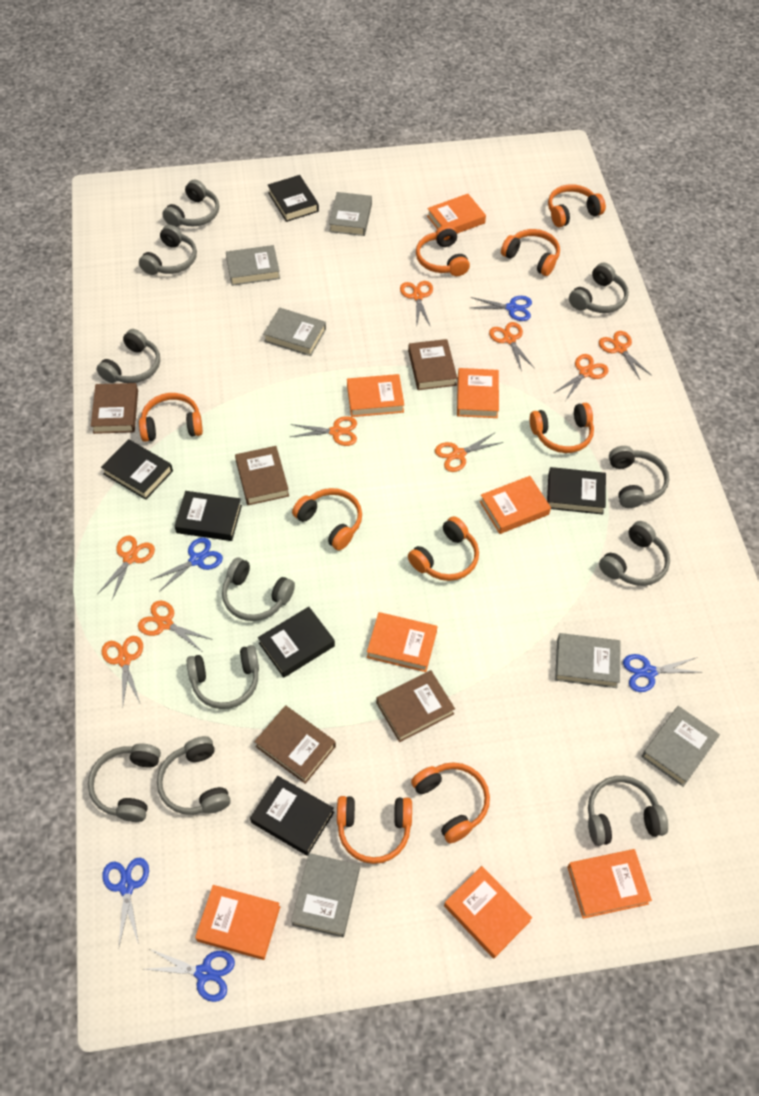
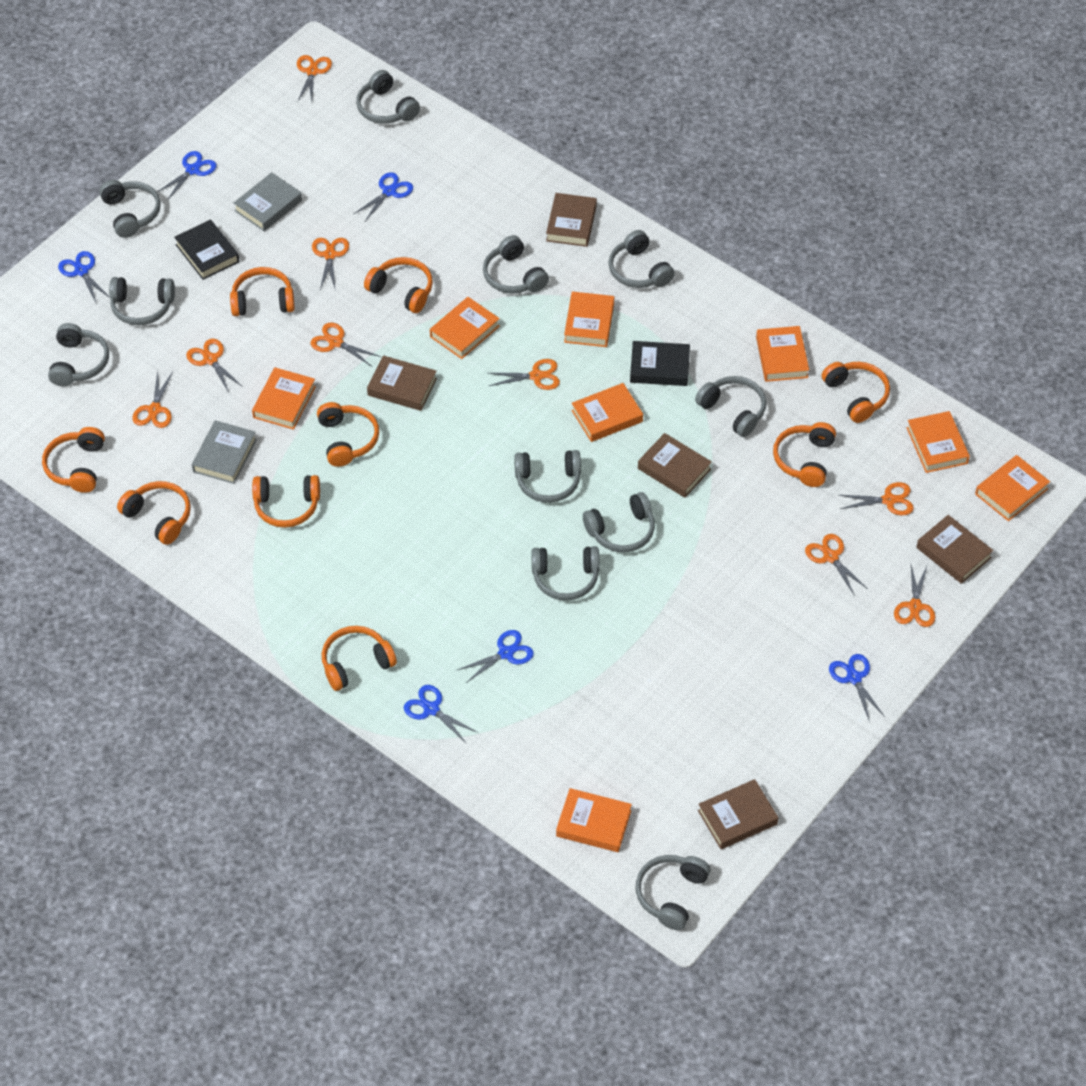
black book: [101,439,173,500] [175,491,242,541] [250,776,334,856] [258,607,335,678] [268,175,319,222] [547,467,606,515] = 6 -> [174,219,239,280] [630,341,690,386] = 2
blue scissors: [102,858,149,946] [145,948,235,1002] [150,538,223,592] [470,296,532,321] [623,654,699,692] = 5 -> [58,251,110,302] [157,151,217,199] [354,172,413,221] [404,685,478,744] [458,630,534,683] [829,654,885,722] = 6
grey book: [226,245,280,286] [263,308,326,356] [291,853,360,937] [329,192,372,236] [555,633,621,688] [641,706,720,787] = 6 -> [192,420,257,484] [234,172,302,231] = 2

